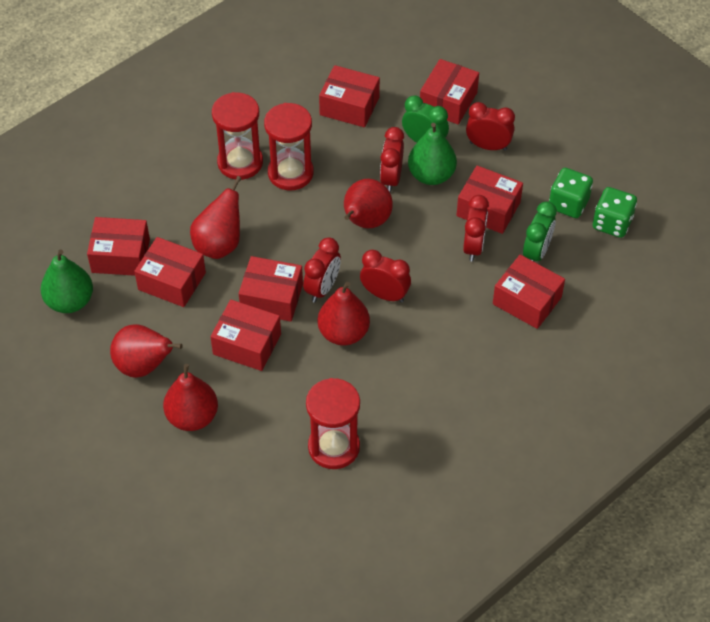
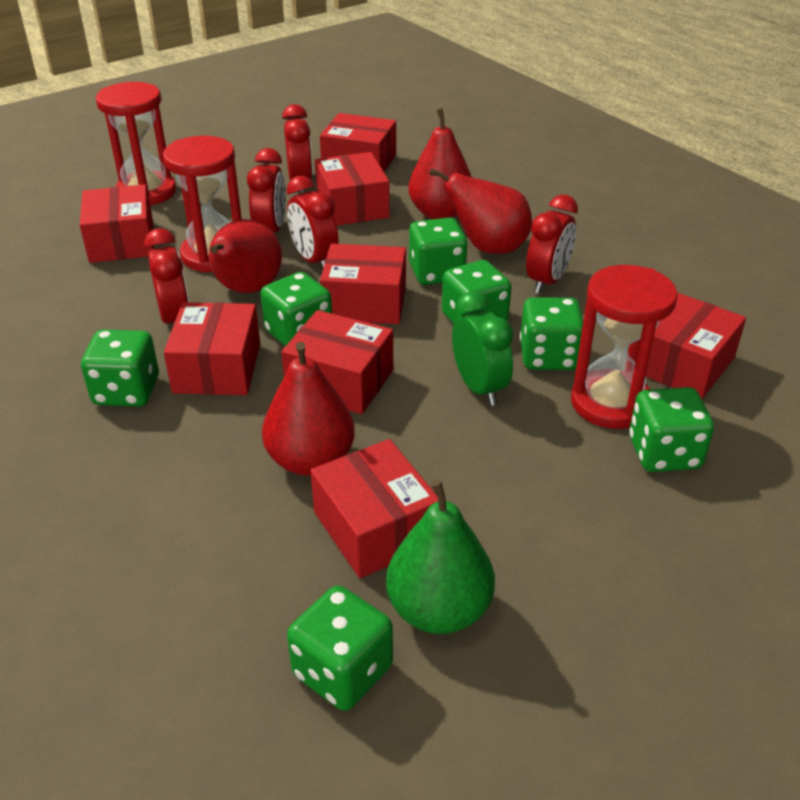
green clock: [402,95,449,143] [523,201,557,262] = 2 -> [452,291,513,406] = 1
green dice: [549,168,593,218] [593,187,637,238] = 2 -> [81,329,159,407] [261,272,332,346] [287,586,393,711] [409,218,468,285] [442,260,511,324] [520,297,583,370] [629,387,714,472] = 7
green pear: [41,249,93,313] [408,123,457,185] = 2 -> [386,480,495,634] = 1
red pear: [110,324,183,378] [163,364,218,431] [190,176,242,259] [318,282,370,345] [344,179,393,228] = 5 -> [209,219,282,293] [262,342,355,476] [408,108,471,219] [429,168,532,254] = 4

